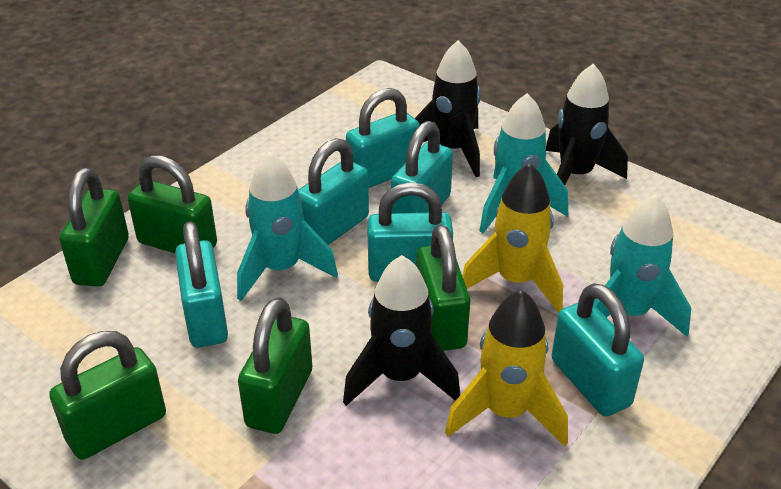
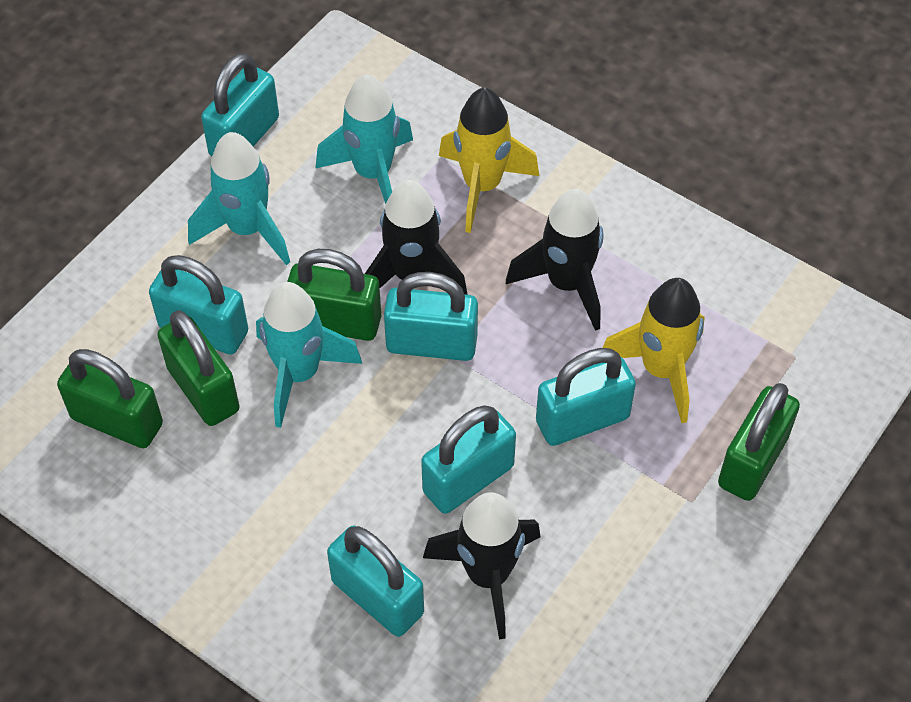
green padlock: [49,331,166,460] [59,168,129,287] [128,155,217,253] [238,297,312,434] [416,224,471,351] = 5 -> [57,349,163,448] [157,310,240,426] [287,249,381,341] [718,383,800,501] = 4

